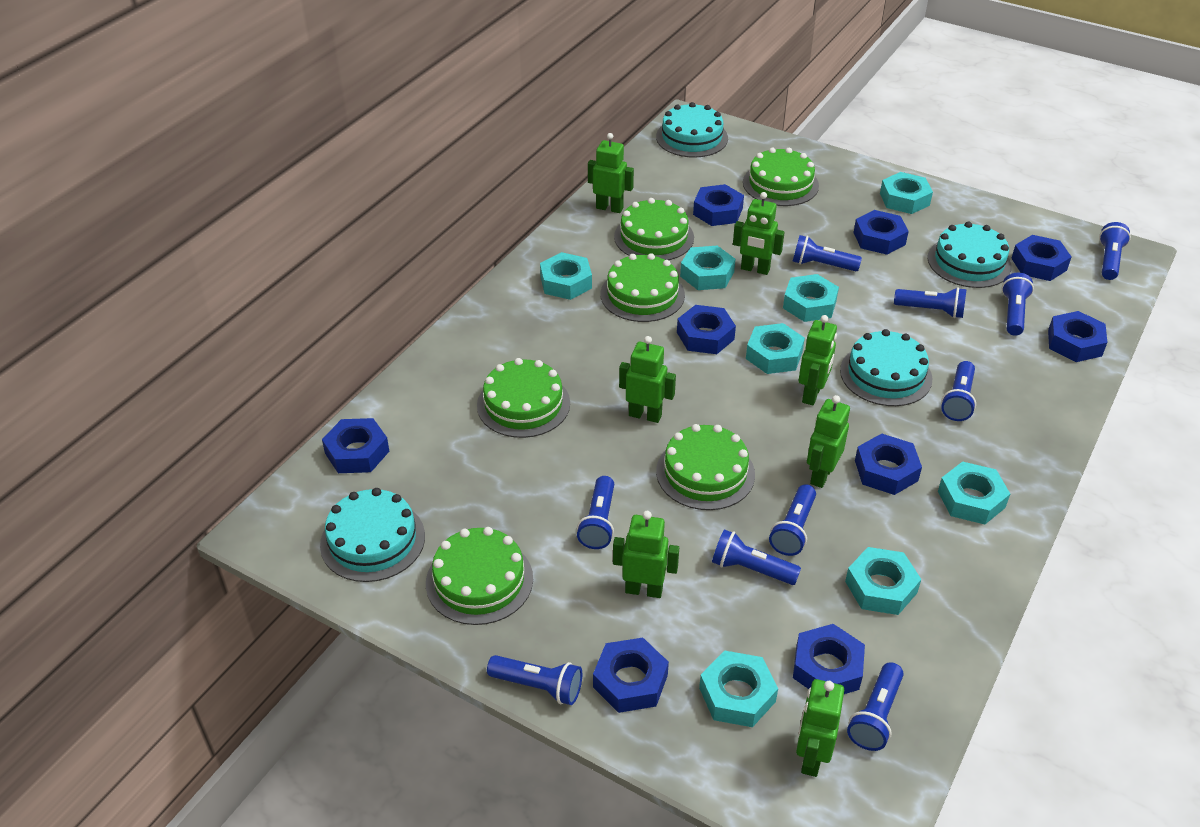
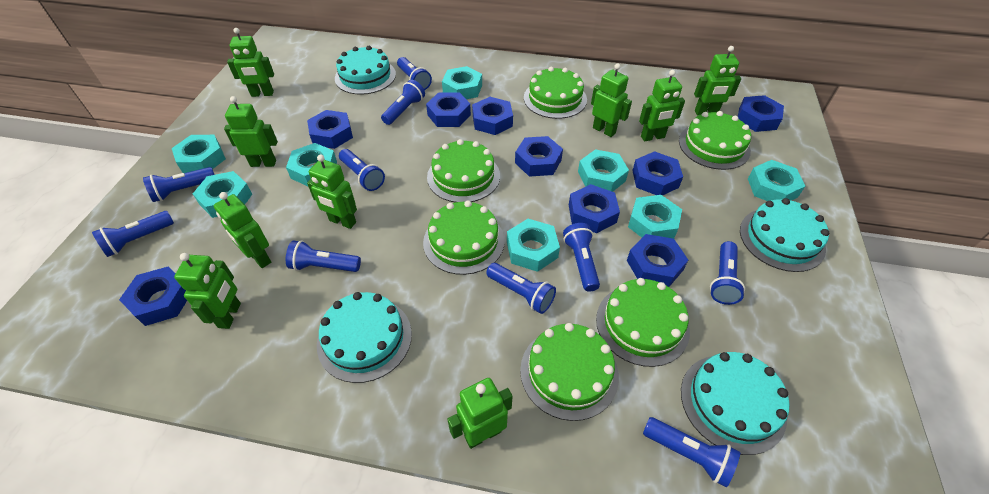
green robot: [588,133,634,213] [613,511,679,598] [619,336,676,423] [733,192,785,275] [796,679,844,777] [799,315,837,405] [807,395,850,488] = 7 -> [174,253,241,329] [213,192,271,268] [224,96,278,167] [227,28,274,97] [307,155,357,229] [448,378,513,449] [591,63,632,137] [639,70,685,141] [694,46,741,115] = 9

